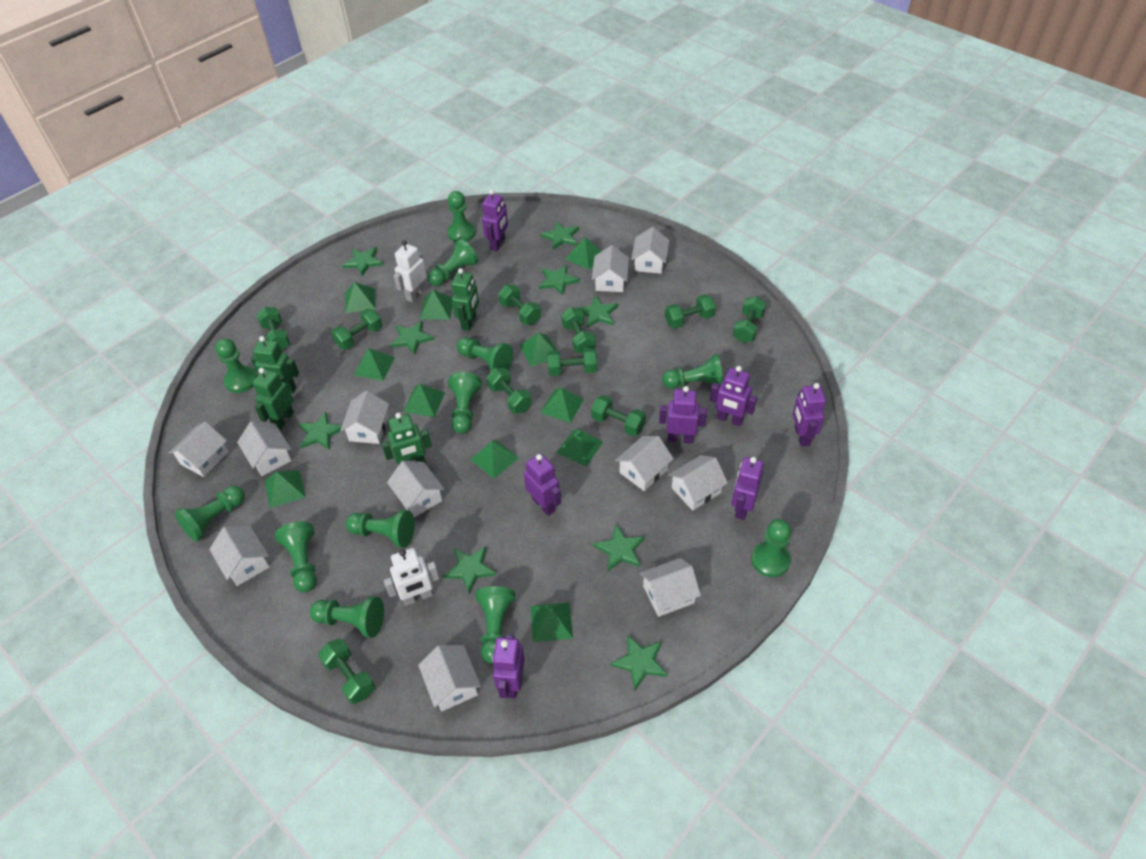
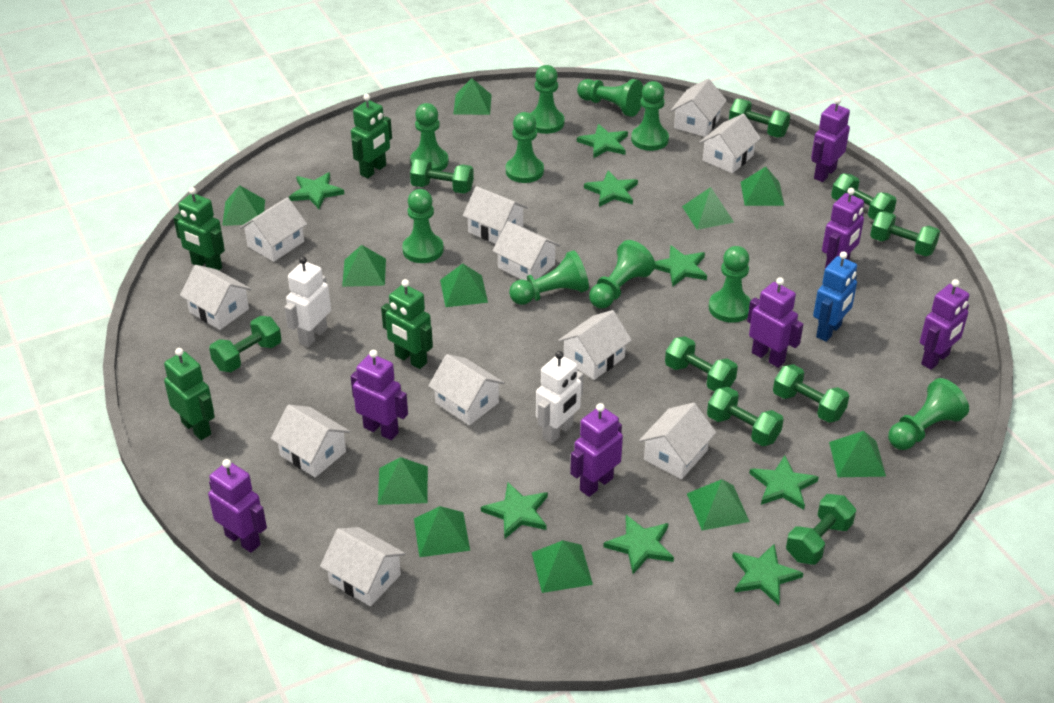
blue robot: none = 0 -> [813,251,857,342] = 1
green dumbbell: [256,307,290,351] [318,639,375,704] [331,309,382,350] [487,368,532,414] [498,285,541,325] [547,348,597,376] [561,307,596,354] [591,395,646,437] [665,294,716,329] [733,296,766,343] = 10 -> [209,316,282,372] [410,158,474,194] [665,336,738,392] [707,387,784,446] [729,99,790,138] [773,364,849,423] [786,494,856,565] [831,173,897,220] [870,211,940,256] = 9
green pawn: [175,486,245,542] [215,338,257,393] [275,522,317,592] [310,596,384,638] [345,510,415,548] [428,239,479,286] [447,191,476,242] [448,372,482,434] [457,337,513,371] [475,586,515,664] [662,354,723,389] [751,519,791,577] = 12 -> [402,189,444,263] [410,103,449,171] [506,112,544,183] [509,250,589,305] [531,65,565,134] [577,79,643,117] [589,240,655,309] [631,81,669,151] [709,246,751,323] [888,378,969,450] = 10
green star: [299,412,342,450] [342,247,383,276] [390,321,434,355] [443,546,496,594] [539,265,580,296] [540,221,579,250] [578,296,618,328] [593,525,645,571] [610,635,668,690] = 9 -> [289,172,344,209] [481,482,548,539] [577,124,628,158] [584,170,638,207] [603,515,674,574] [655,245,707,286] [732,544,803,606] [749,456,819,510] = 8

